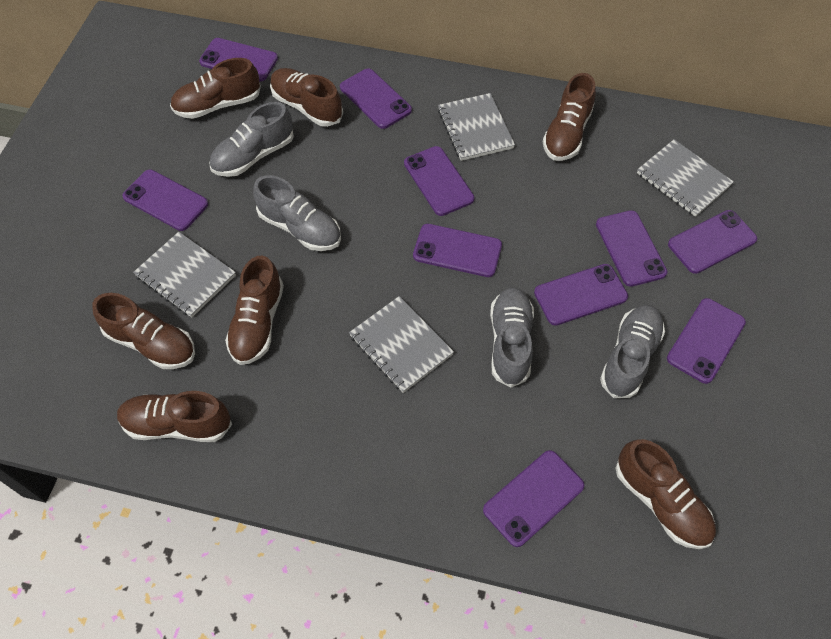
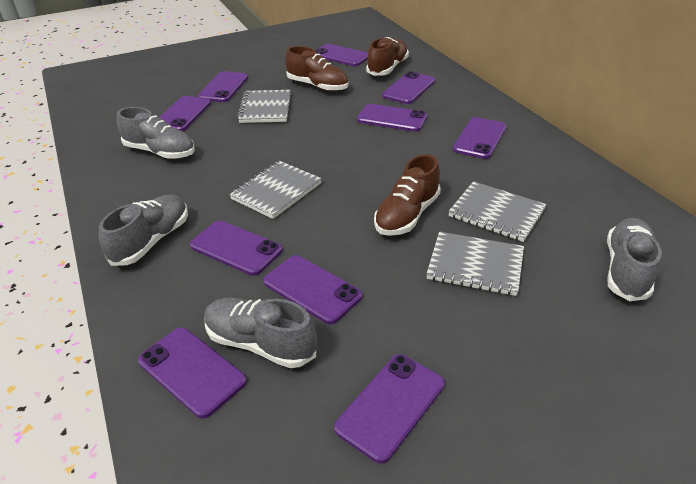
brown shoe: [92,293,195,369] [117,391,232,442] [170,58,261,119] [225,256,284,365] [270,68,343,127] [543,73,596,161] [616,439,716,549] = 7 -> [285,46,349,92] [366,37,409,76] [374,154,441,236] = 3

